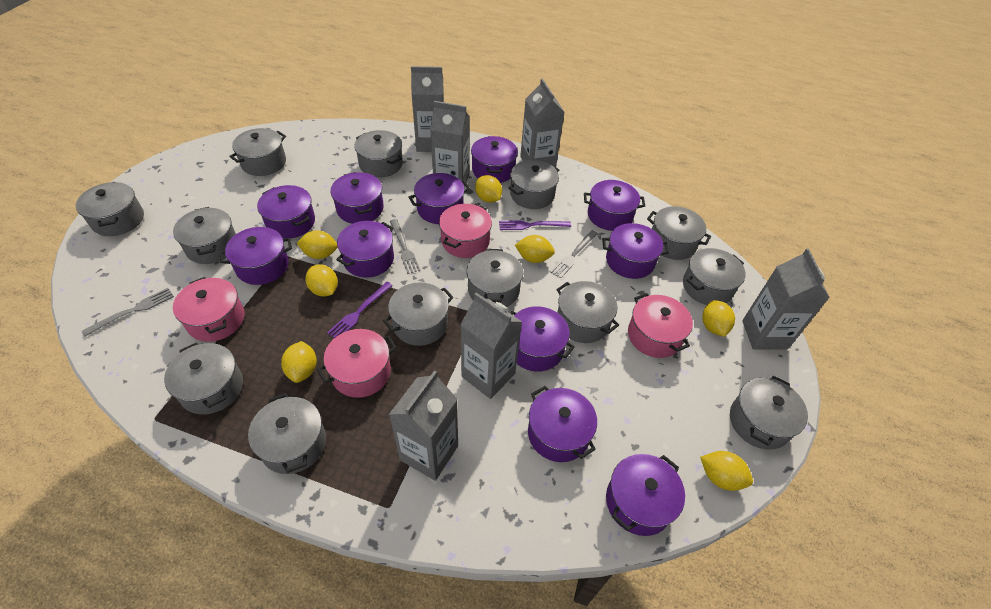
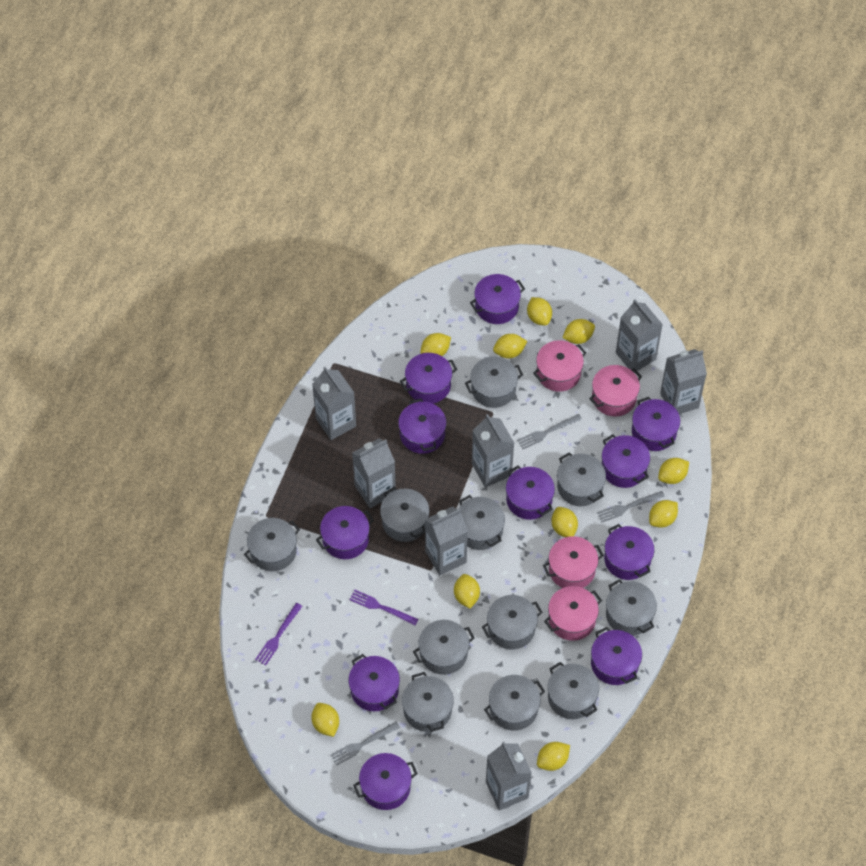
grey carton: [389,370,458,481] [411,66,444,152] [430,101,470,187] [460,293,522,399] [520,78,564,167] [742,249,830,350] = 6 -> [312,367,356,440] [352,438,396,508] [425,507,468,575] [472,414,514,487] [486,742,532,810] [616,299,663,373] [660,349,707,414] = 7
grey pot: [76,182,144,236] [164,343,243,415] [173,207,236,264] [229,128,286,176] [248,393,326,474] [354,130,403,178] [383,282,454,346] [466,249,523,307] [508,160,559,209] [556,281,619,343] [647,206,711,260] [683,248,746,305] [730,376,808,450] = 13 -> [244,518,300,571] [380,487,429,542] [402,672,454,732] [413,620,475,675] [459,495,505,550] [465,356,523,408] [482,595,543,649] [484,675,545,731] [548,662,599,719] [557,452,606,506] [606,579,657,636] = 11
yellow lemon: [281,341,317,383] [297,230,337,259] [305,264,338,296] [475,175,502,203] [515,235,555,263] [700,451,753,491] [702,300,735,337] = 7 -> [311,703,339,737] [420,333,451,356] [454,574,480,609] [493,334,527,358] [527,297,552,326] [537,742,570,771] [551,507,578,537] [562,319,595,344] [649,500,678,527] [658,458,689,484] = 10

